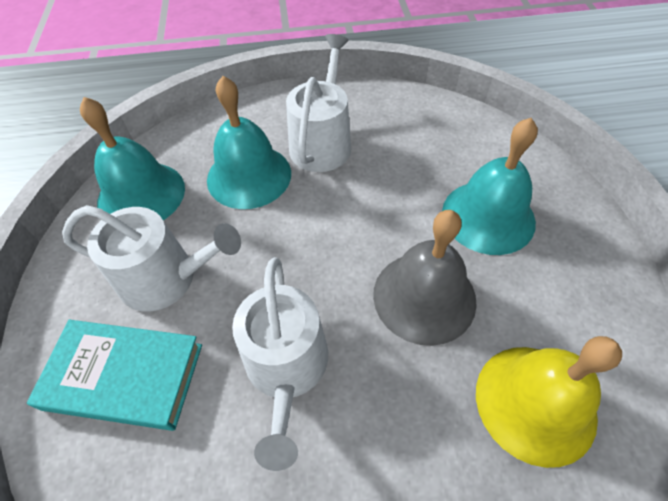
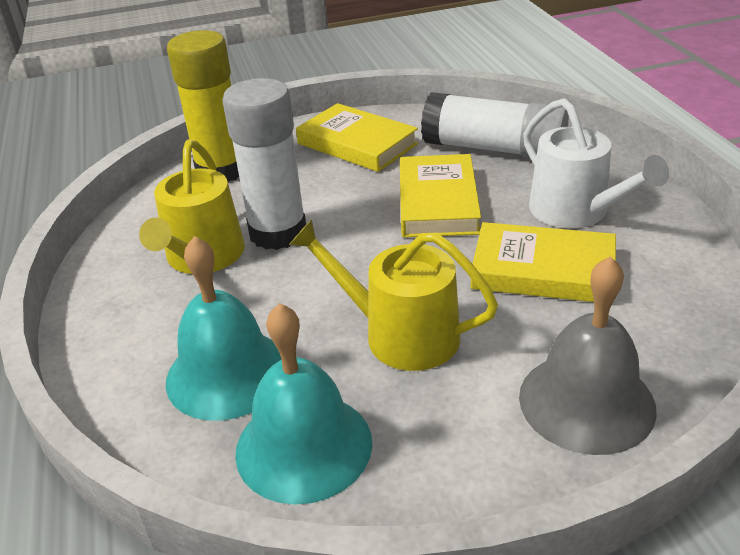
turquoise bell: [80,97,185,220] [207,76,291,209] [442,118,538,255] = 3 -> [166,236,281,421] [235,303,372,505] = 2
turquoise book: [27,320,202,431] = 1 -> none = 0
white glue stick: none = 0 -> [222,78,306,250] [421,92,569,158] = 2
white watering can: [62,205,241,312] [232,257,328,471] [286,34,351,172] = 3 -> [523,98,669,229] = 1
yellow bell: [476,336,622,468] = 1 -> none = 0
yellow book: none = 0 -> [296,103,418,172] [400,154,481,238] [471,222,616,302] = 3
yellow glue stick: none = 0 -> [167,30,239,182] = 1
yellow watering can: none = 0 -> [139,140,245,274] [289,219,498,371] = 2

